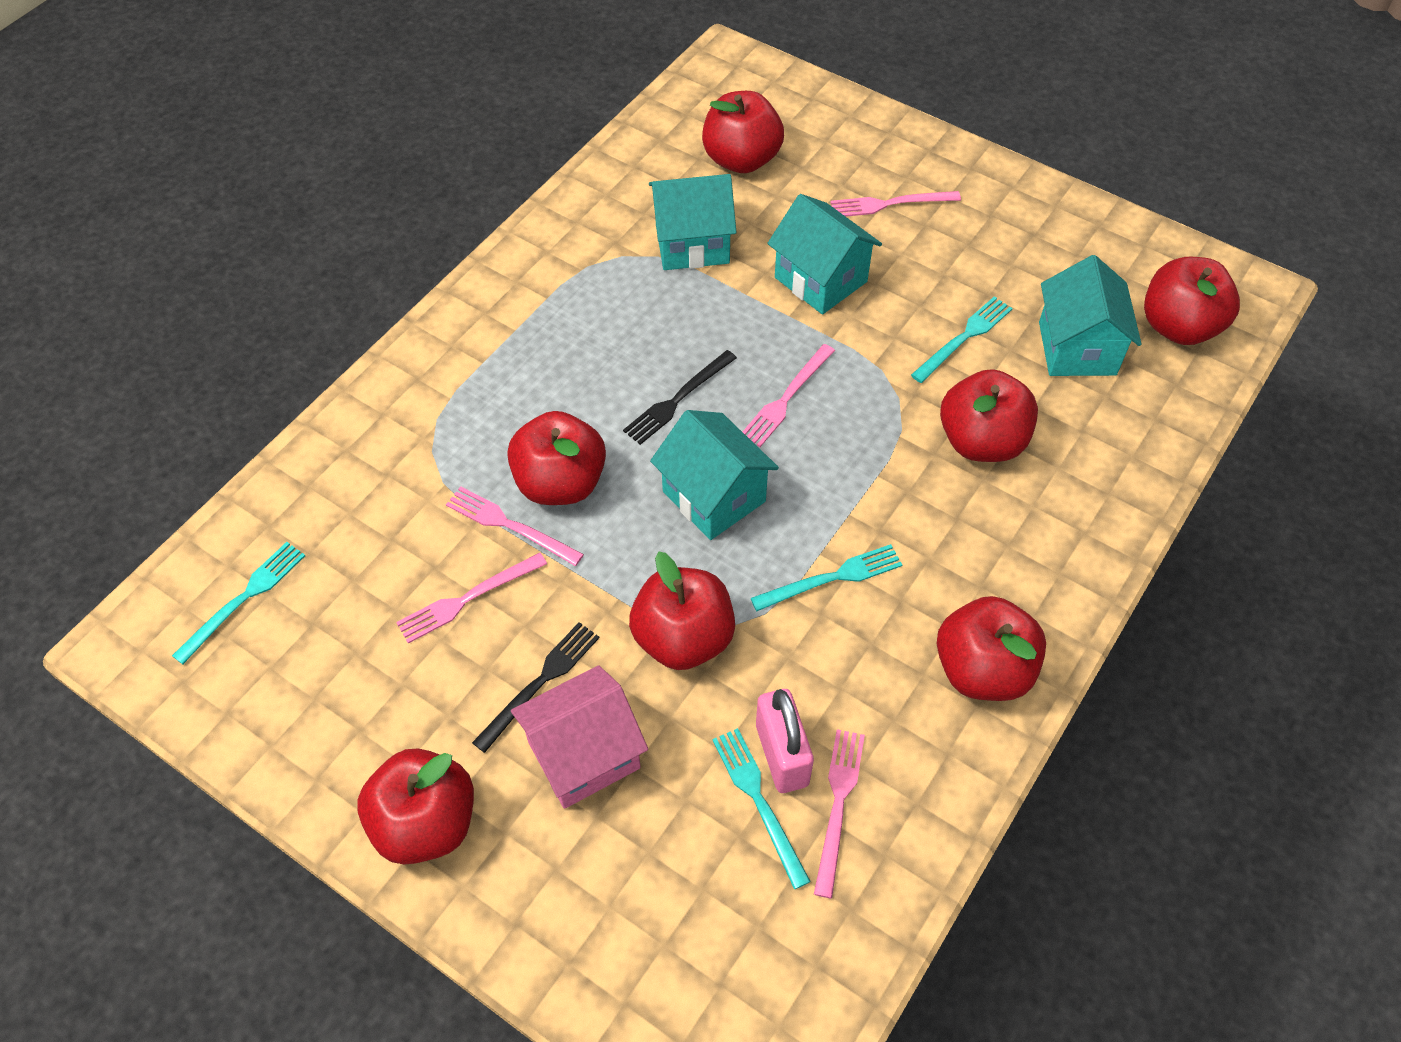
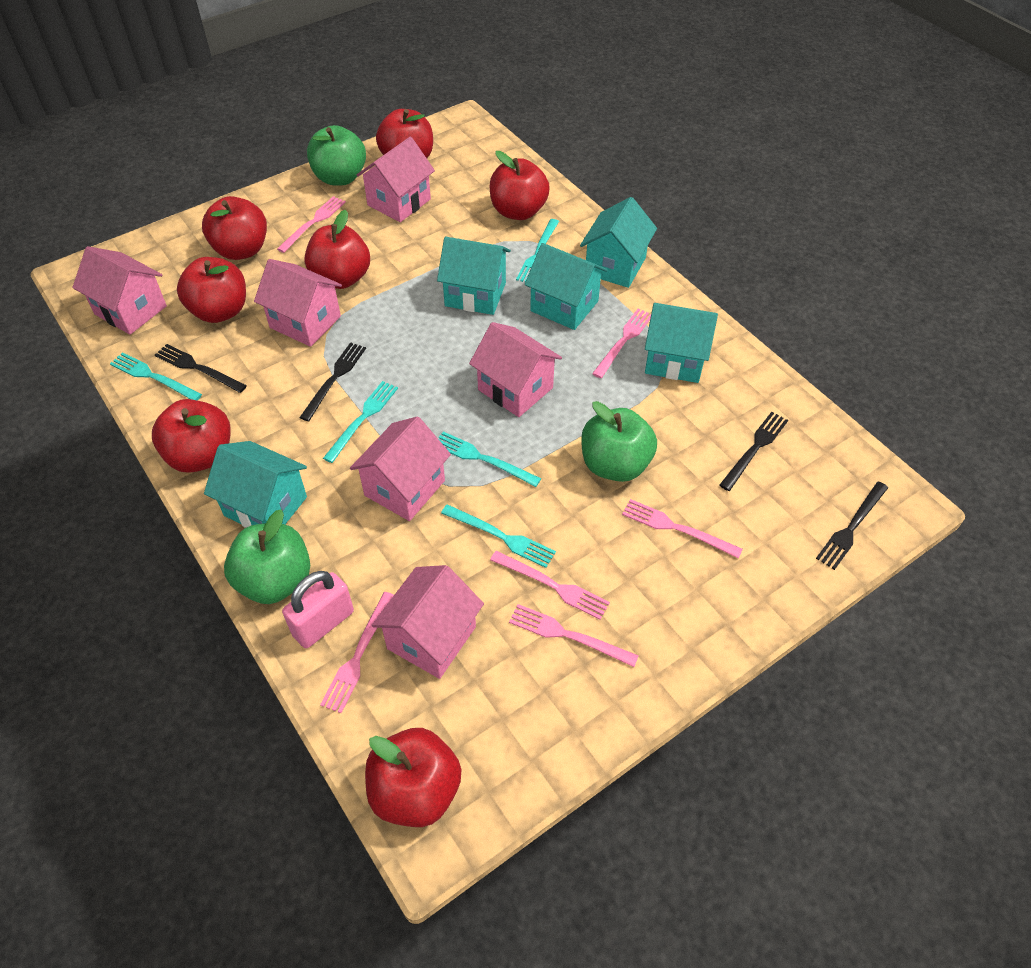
black fork: [472,622,600,753] [623,350,737,445] = 2 -> [155,344,247,393] [299,342,366,421] [719,412,788,491] [816,482,888,570] = 4
green apple: none = 0 -> [224,509,310,604] [307,125,366,186] [581,401,657,482] = 3
pink fork: [396,552,547,644] [446,486,584,566] [743,344,835,447] [814,729,865,898] [831,191,961,217] = 5 -> [277,196,346,253] [320,592,394,713] [490,551,610,620] [509,604,639,667] [592,309,651,378] [622,499,743,559] = 6
pink house: [511,665,648,809] = 1 -> [72,246,167,335] [254,259,342,347] [350,416,451,521] [357,137,435,222] [372,565,484,679] [469,322,562,417] = 6
turquoise fork: [172,542,305,664] [712,728,811,889] [751,544,902,611] [911,296,1013,383] = 4 -> [110,352,202,400] [323,381,398,463] [439,432,541,487] [441,504,556,568] [516,219,559,282] = 5
turquoise house: [649,174,736,270] [650,410,779,540] [767,194,882,314] [1039,255,1142,376] = 4 -> [204,441,307,528] [437,237,511,315] [525,243,607,330] [580,197,657,288] [645,303,718,383] = 5

